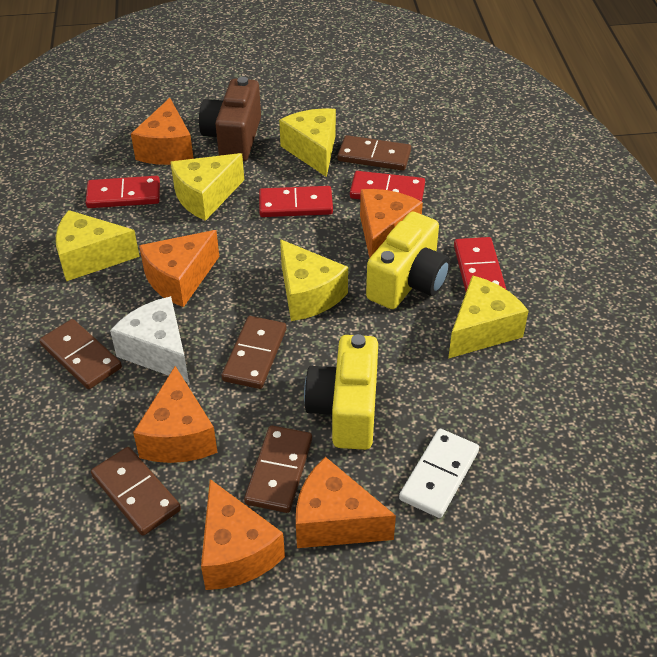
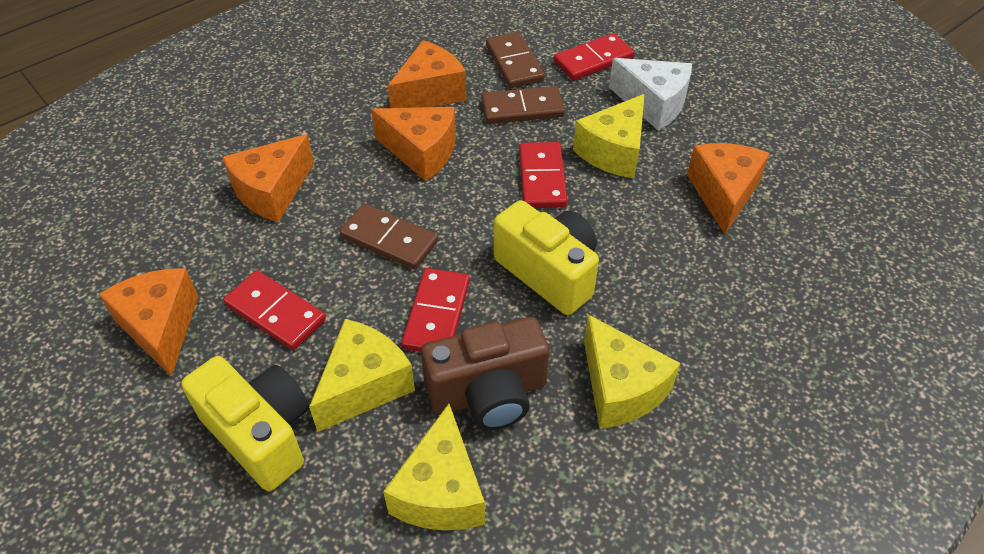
brown domino: [40,319,122,389] [91,447,181,536] [222,316,286,389] [244,425,312,513] [337,135,411,171] = 5 -> [339,204,438,270] [481,86,565,124] [486,32,545,88] = 3
orange cheese: [131,98,194,165] [133,366,218,463] [139,230,219,307] [201,479,285,590] [296,457,396,548] [360,189,423,258] = 6 -> [99,268,198,376] [222,134,314,222] [371,107,456,181] [388,40,467,108] [687,143,770,234] = 5
white domino: [399,429,479,518] = 1 -> none = 0
yellow cheese: [56,210,140,281] [170,153,244,221] [279,108,336,177] [280,239,348,321] [448,275,529,359] = 5 -> [309,319,415,432] [383,404,485,531] [573,94,645,178] [584,314,681,429] = 4

